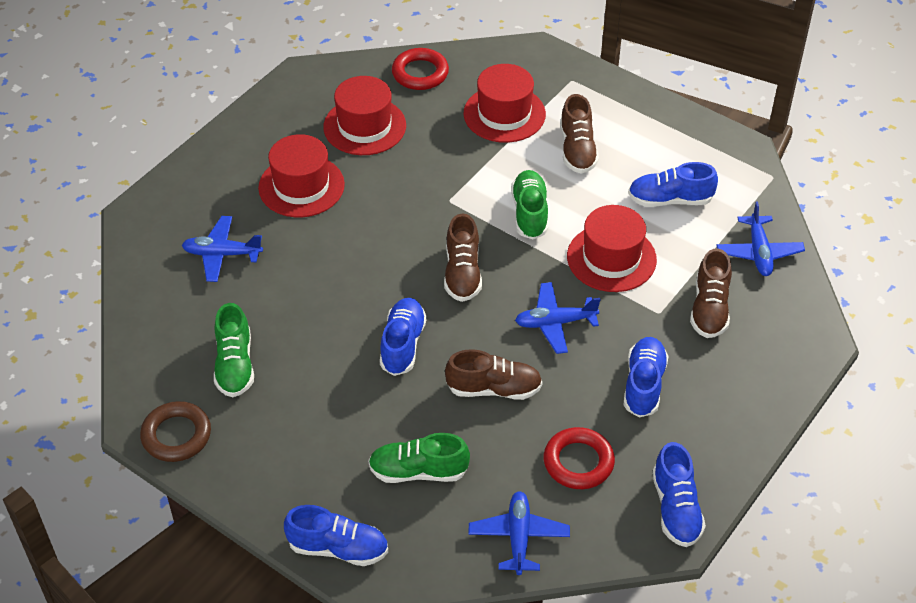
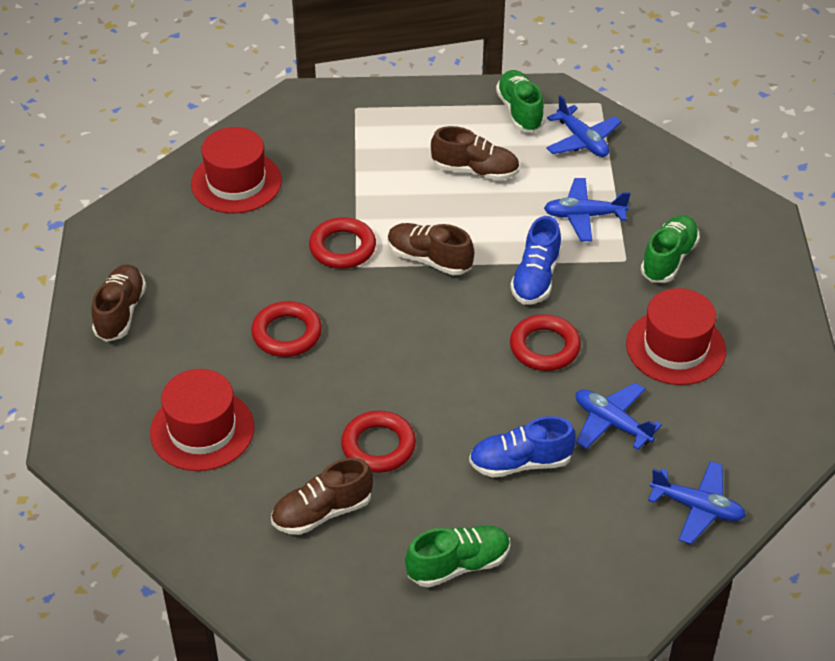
blue shoe: [284,505,388,566] [380,298,427,376] [624,337,668,418] [628,162,718,207] [652,442,706,547] = 5 -> [469,416,576,478] [510,216,562,305] = 2
brown ring: [140,401,211,462] = 1 -> none = 0
red hat: [258,134,345,217] [323,76,406,155] [463,64,546,143] [567,205,657,292] = 4 -> [150,369,254,471] [191,127,282,213] [626,288,726,385] = 3
red ring: [392,48,449,90] [544,427,615,489] = 2 -> [251,301,322,357] [309,217,376,269] [341,411,416,473] [510,314,581,371] = 4

